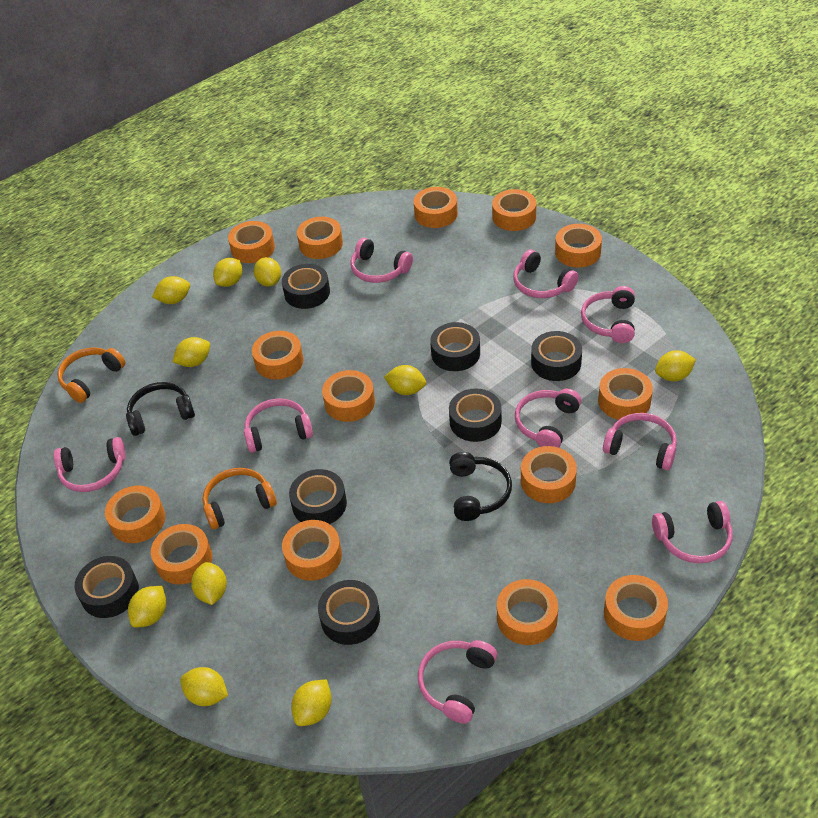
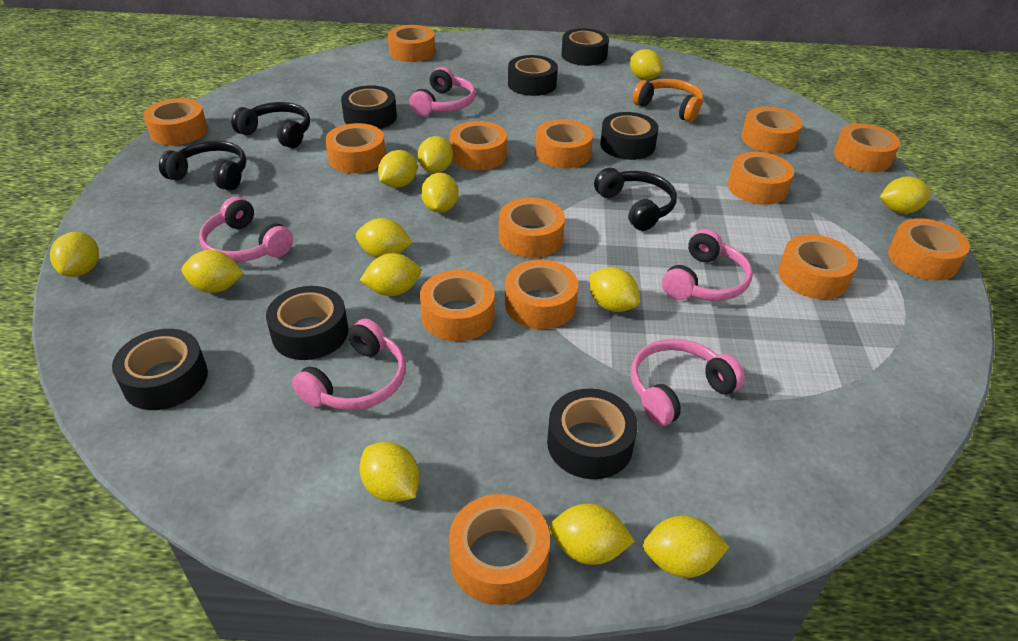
black headphones: [126,382,195,436] [449,452,512,521] = 2 -> [159,141,246,191] [231,102,310,148] [594,168,677,231] = 3
orange headphones: [57,347,125,403] [203,468,277,529] = 2 -> [632,79,704,122] = 1
pink headphones: [54,437,126,492] [244,398,313,453] [350,238,413,283] [418,640,497,724] [513,250,579,298] [515,389,581,448] [581,286,635,343] [603,413,677,470] [652,501,733,563] = 9 -> [199,197,293,262] [292,319,406,410] [409,67,476,116] [631,338,745,426] [662,229,753,301] = 5
yellow lemon: [128,586,166,628] [152,276,190,304] [172,337,210,367] [180,667,228,706] [191,562,227,605] [213,258,242,287] [254,257,281,287] [291,679,332,726] [384,365,426,395] [655,350,696,381] = 10 -> [50,232,99,277] [181,250,243,293] [356,218,412,258] [359,442,419,502] [360,253,421,296] [378,150,417,188] [417,136,453,173] [421,173,459,213] [549,503,635,565] [589,267,640,312] [630,49,663,80] [643,516,729,578] [880,176,931,214] = 13

